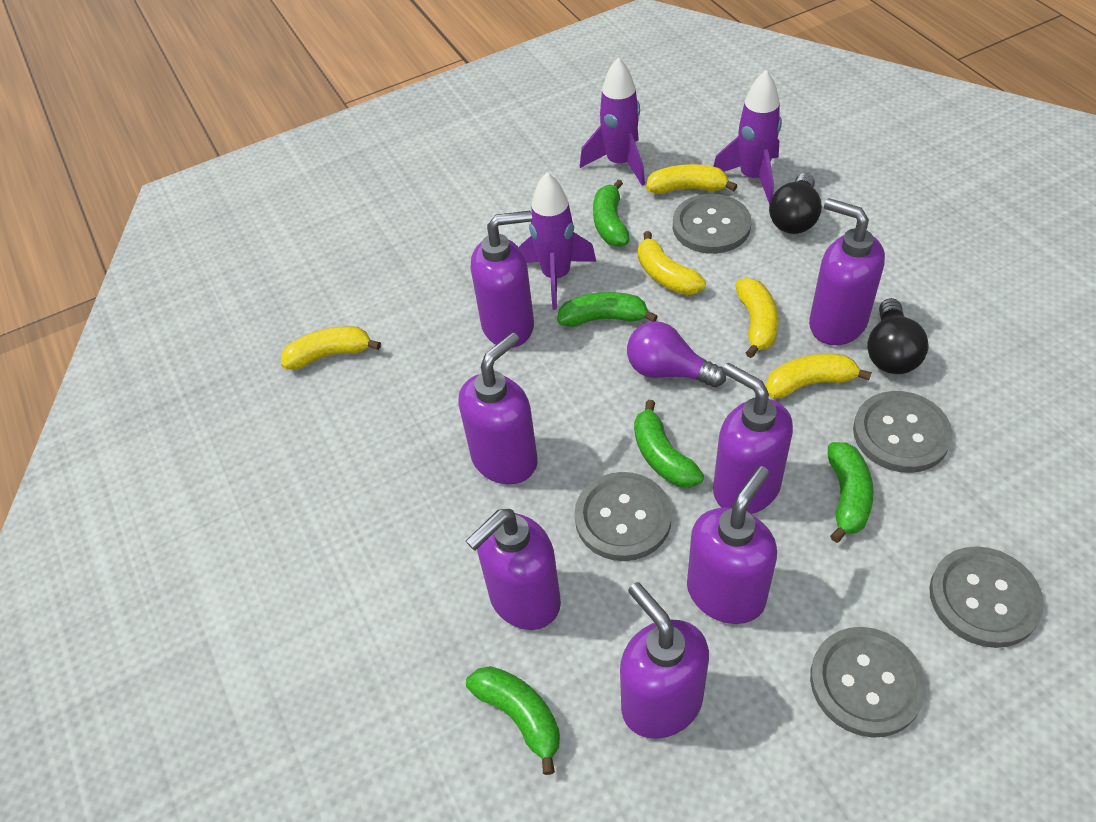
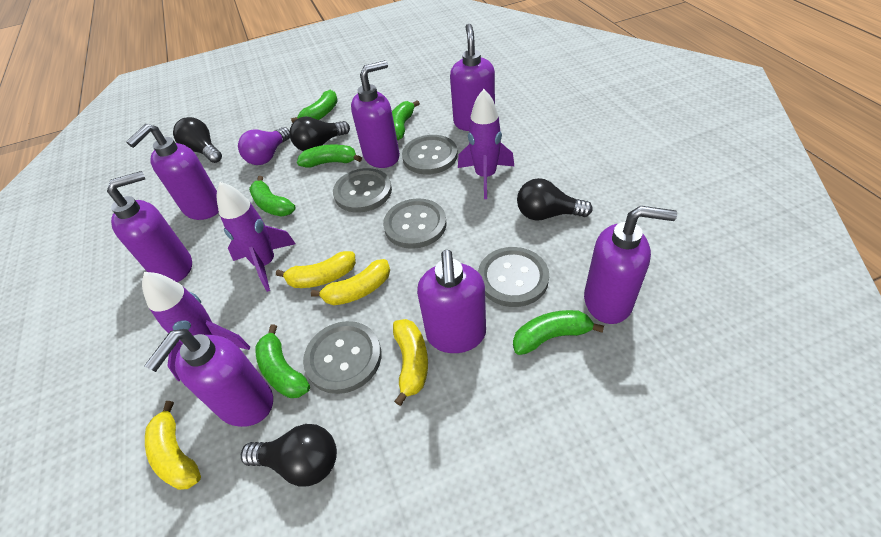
black light bulb: [769,173,822,234] [867,298,929,374] = 2 -> [173,117,222,163] [241,424,337,487] [290,117,350,151] [517,178,593,220] = 4
green banana: [466,666,560,775] [557,292,658,327] [593,179,630,247] [634,400,704,488] [828,442,874,543] = 5 -> [249,176,296,217] [256,325,310,398] [291,90,338,123] [297,145,362,168] [392,100,420,140] [513,310,604,355] = 6
yellow banana: [281,326,381,370] [638,231,706,295] [646,164,738,194] [736,278,779,358] [766,354,872,398] = 5 -> [145,401,201,490] [276,251,356,288] [311,259,390,305] [393,319,428,406] = 4

